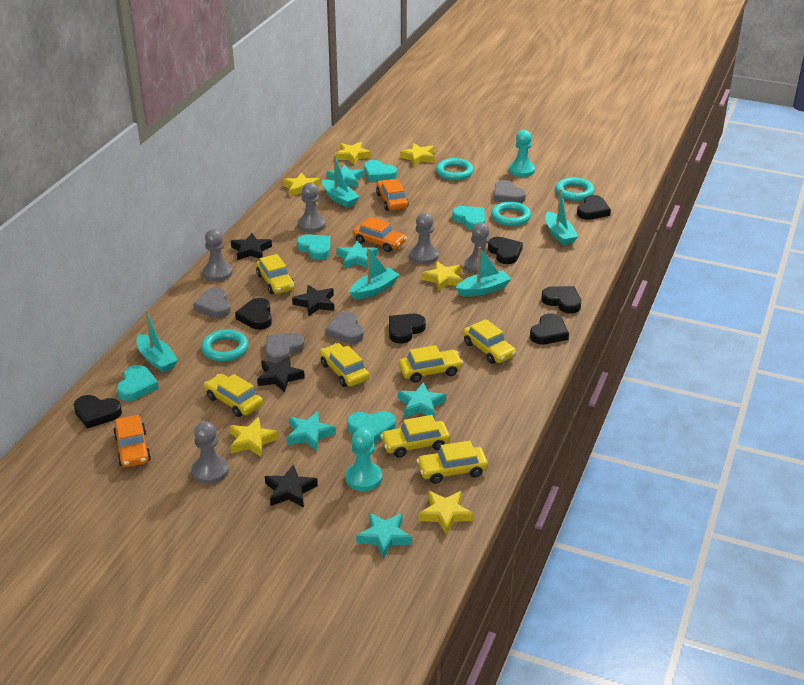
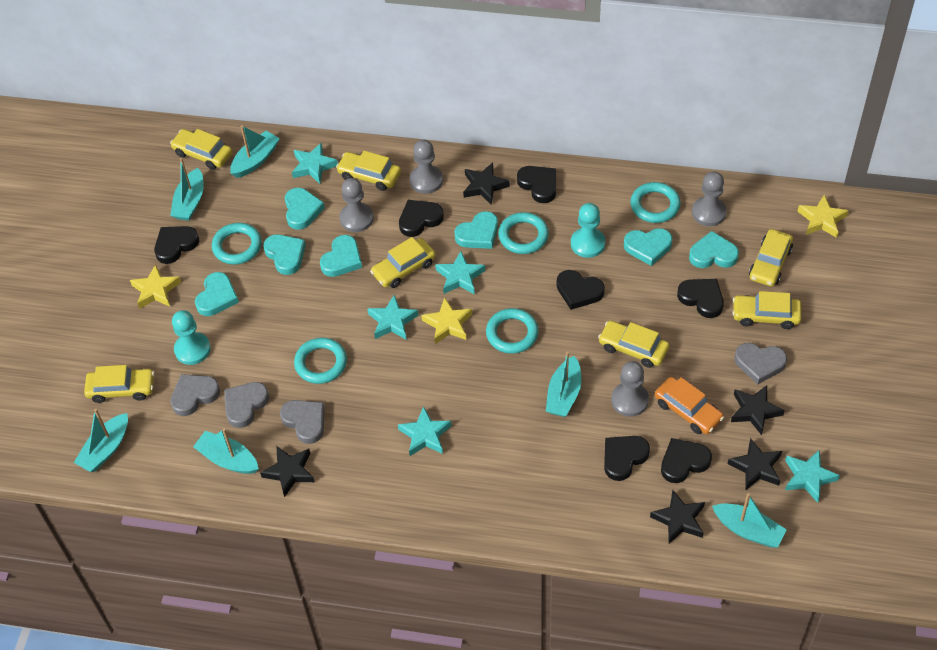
black star: [231,233,272,260] [257,356,305,393] [265,464,318,507] [292,285,334,316] = 4 -> [260,446,315,497] [463,163,510,205] [650,490,705,544] [728,438,782,490] [731,385,785,435] = 5
grey pawn: [191,421,229,484] [203,229,233,281] [298,182,326,232] [410,213,439,264] [464,223,494,274] = 5 -> [339,178,374,232] [410,140,443,194] [611,361,649,417] [692,171,727,226] = 4
orange car: [113,415,151,467] [353,217,407,252] [376,179,409,211] = 3 -> [655,377,724,434] = 1
turquoise boat: [136,310,178,373] [322,155,360,208] [349,248,399,300] [456,247,511,297] [545,189,579,245] = 5 -> [74,409,128,472] [170,158,204,221] [193,428,259,474] [230,125,280,178] [546,352,581,417] [712,493,787,548] = 6
turquoise heart: [117,365,159,401] [297,234,331,260] [347,411,396,444] [364,160,397,181] [452,206,485,230] = 5 -> [195,272,239,316] [263,234,306,275] [285,188,325,230] [320,235,362,277] [454,211,498,249] [624,228,672,266] [689,231,739,268] = 7
turquoise ring: [201,329,249,362] [436,158,474,180] [491,201,531,226] [555,177,595,201] = 4 -> [212,223,262,264] [294,338,347,384] [486,308,538,354] [498,212,549,254] [631,182,680,223] = 5
yellow star: [230,417,279,457] [282,172,320,197] [335,142,371,165] [400,143,435,166] [419,491,473,535] [422,261,463,291] = 6 -> [130,264,181,309] [421,297,472,344] [797,195,849,238] = 3

